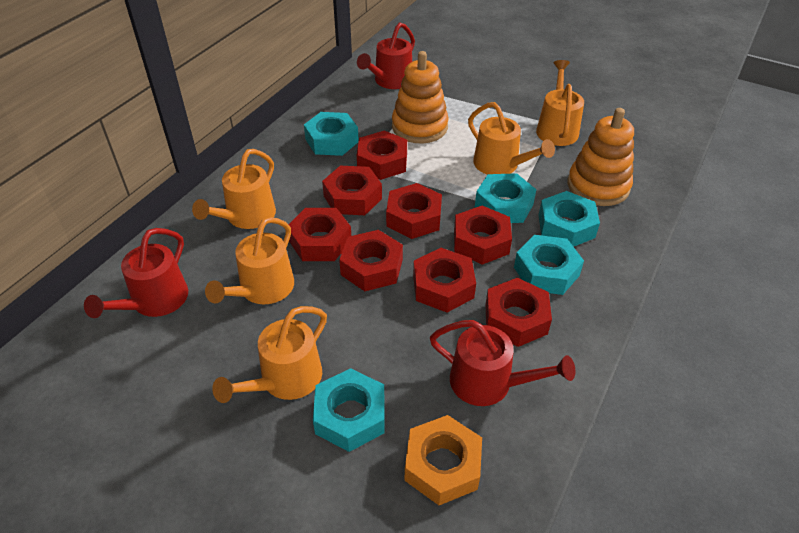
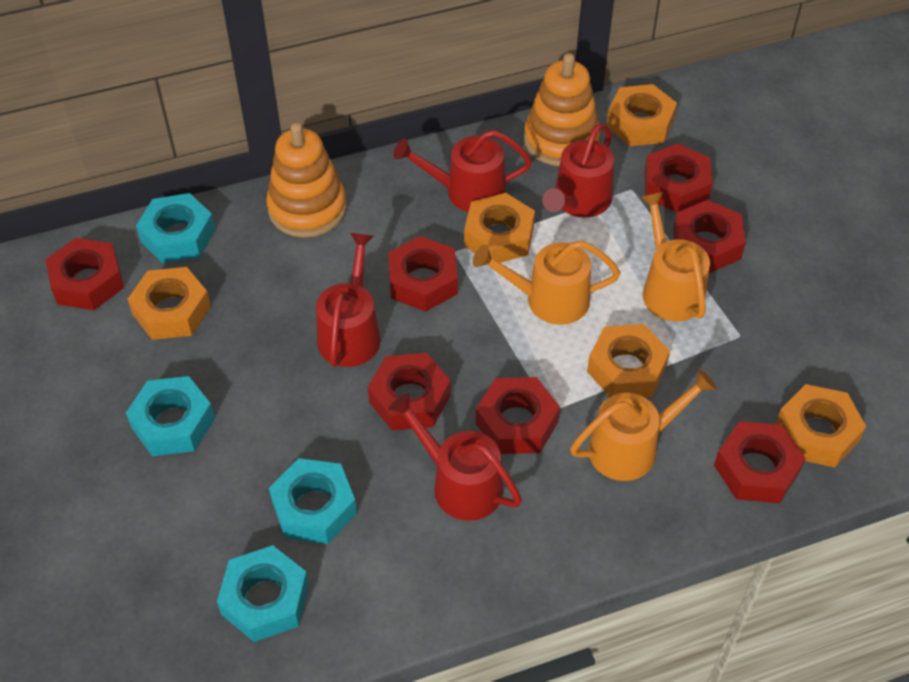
orange nut: [404,415,482,505] = 1 -> [127,267,211,340] [464,193,535,263] [587,324,670,397] [607,84,677,146] [775,384,866,467] = 5
orange watering can: [192,149,276,229] [205,217,294,304] [212,306,327,403] [468,102,555,175] [536,60,584,146] = 5 -> [473,241,620,325] [570,369,717,481] [640,192,710,321] = 3
red nut: [288,208,351,261] [322,166,382,215] [339,230,403,291] [357,131,407,180] [386,183,442,239] [413,248,476,313] [454,206,512,265] [486,278,552,347] = 8 -> [45,238,124,310] [368,353,451,431] [388,236,458,312] [476,377,560,454] [644,143,712,213] [673,200,746,273] [714,421,806,503] = 7
red watering can: [84,228,188,318] [357,22,415,89] [430,320,575,406] = 3 -> [316,233,381,367] [388,393,522,521] [393,130,532,212] [542,123,614,217] = 4
turquoise nut: [304,112,359,156] [313,368,385,452] [475,173,536,223] [514,235,584,295] [539,191,600,247] = 5 -> [126,376,215,456] [136,193,215,263] [217,545,309,642] [269,458,357,544] = 4

